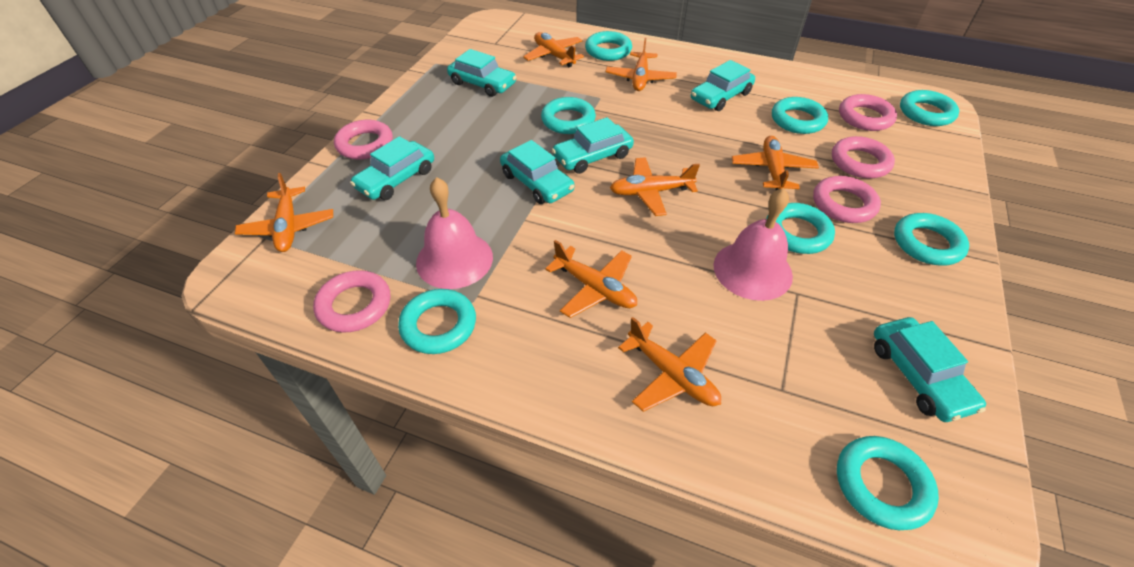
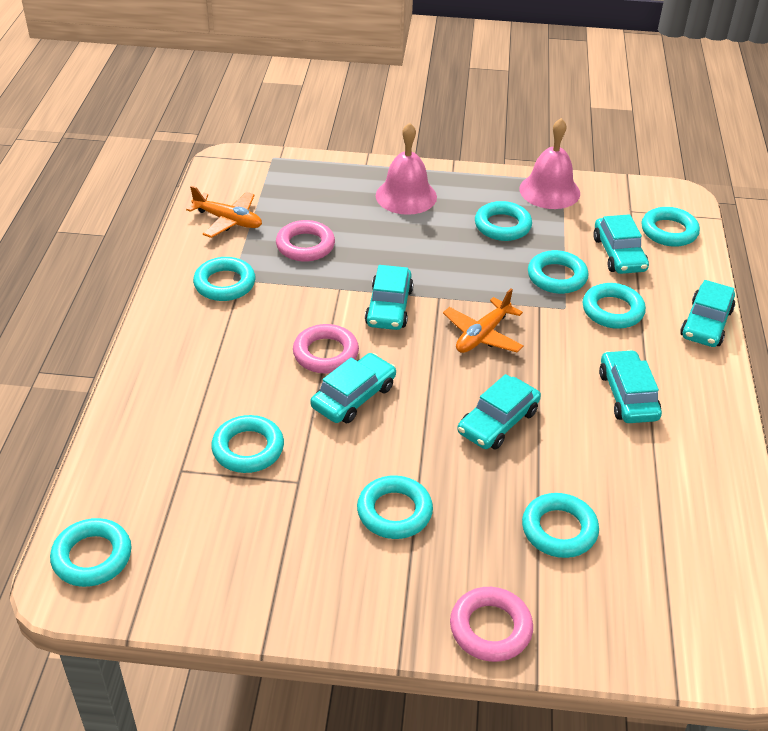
orange plane: [235,173,333,252] [523,32,584,67] [545,240,637,318] [606,38,677,91] [610,157,700,216] [618,317,721,412] [732,136,819,191] = 7 -> [186,186,262,238] [443,288,524,353] = 2
pink ring: [313,270,390,333] [334,120,393,160] [813,176,881,223] [832,136,895,179] [839,94,897,131] = 5 -> [276,220,335,262] [293,324,359,374] [450,587,533,662] = 3
turquoise ring: [398,289,476,354] [541,97,596,134] [585,31,632,61] [766,203,835,254] [772,97,828,134] [837,436,939,530] [894,213,969,266] [900,90,959,126] = 8 -> [50,518,132,587] [193,257,255,301] [211,415,284,473] [357,475,433,539] [475,201,532,241] [522,493,599,558] [528,250,588,294] [582,283,646,329] [641,207,700,247] = 9

